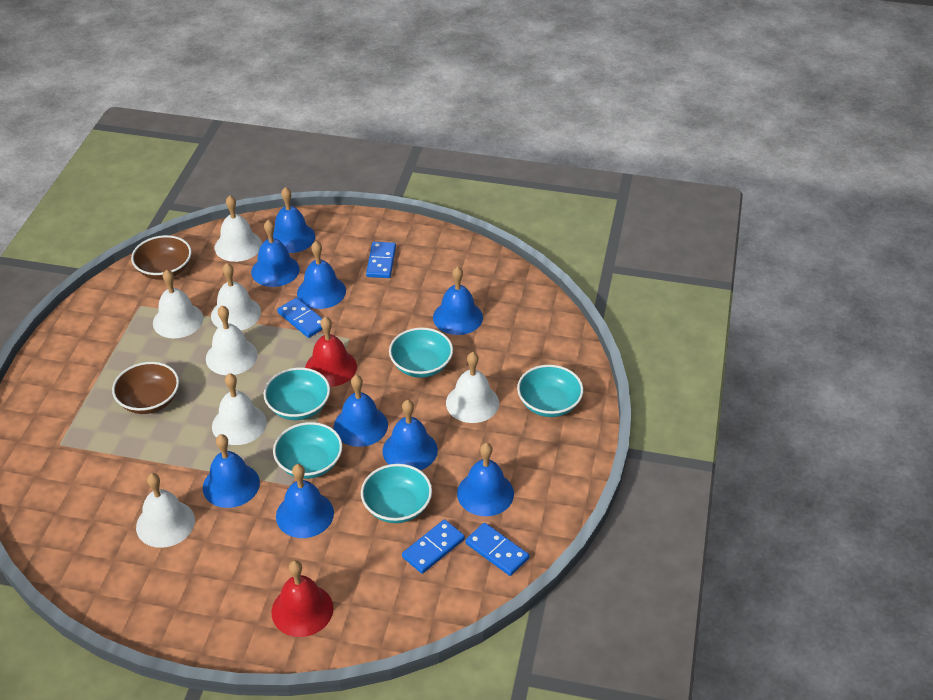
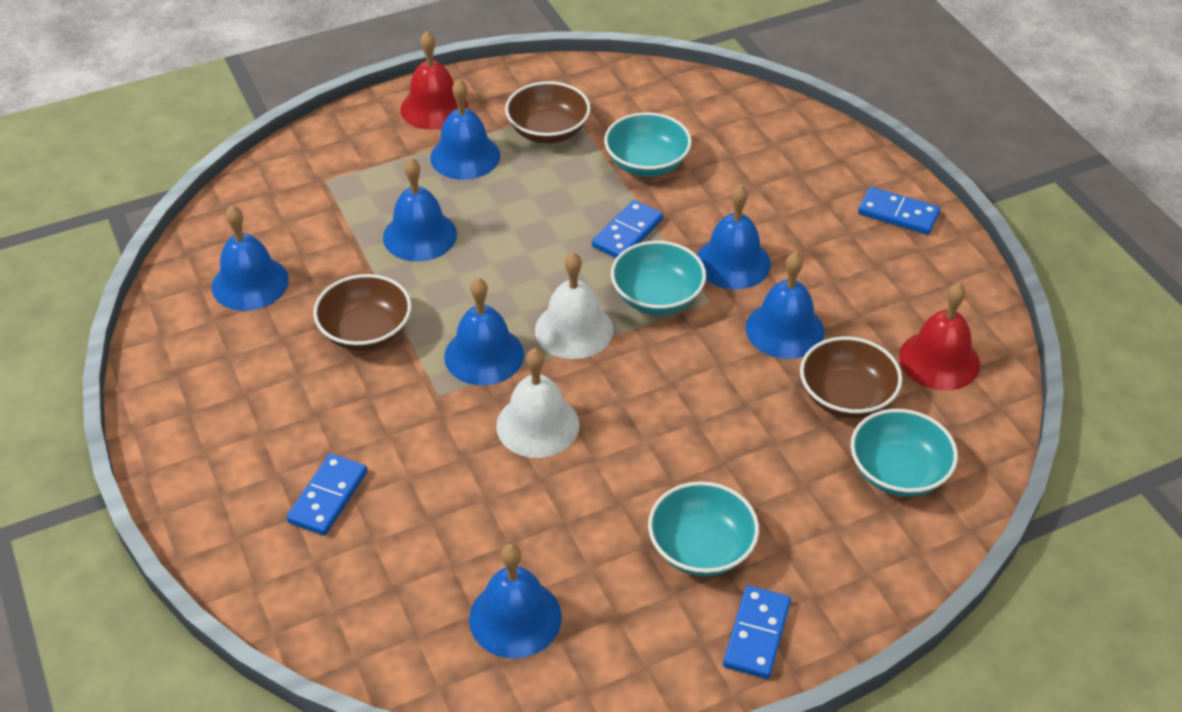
blue bell: [203,434,260,508] [251,220,300,287] [273,187,315,253] [276,464,334,538] [297,241,346,309] [334,375,388,447] [383,400,438,470] [433,266,483,335] [457,443,514,516] = 9 -> [212,206,289,311] [383,158,457,262] [430,79,500,180] [444,278,524,385] [469,544,562,658] [697,185,771,289] [746,252,824,359] = 7
brown bowl: [112,362,179,414] [131,235,192,280] = 2 -> [313,274,412,351] [505,81,591,143] [800,336,903,418] = 3
turquoise bowl: [264,367,330,420] [273,422,343,479] [361,464,432,523] [389,327,453,378] [517,365,584,417] = 5 -> [604,112,692,177] [611,241,706,315] [648,481,759,576] [850,409,958,497] = 4
white bell: [136,473,195,548] [153,270,204,338] [206,306,258,375] [211,263,261,330] [212,373,267,445] [215,195,262,262] [446,352,499,423] = 7 -> [496,348,579,458] [535,252,613,359] = 2

